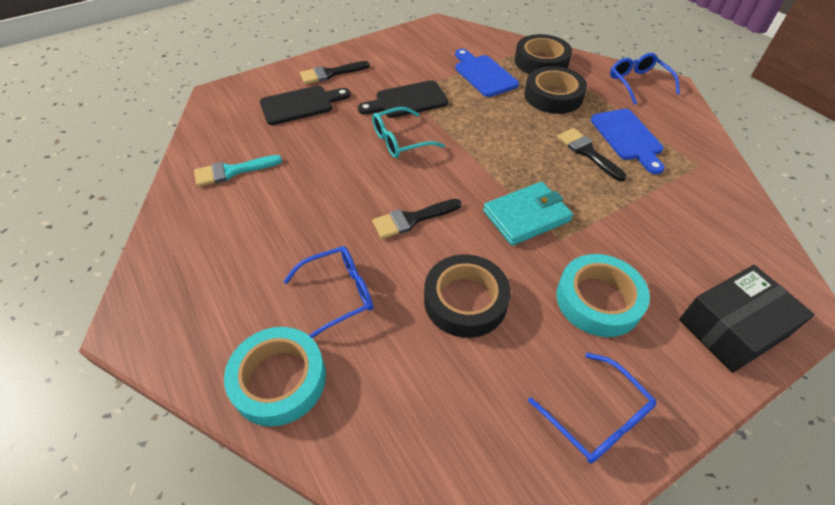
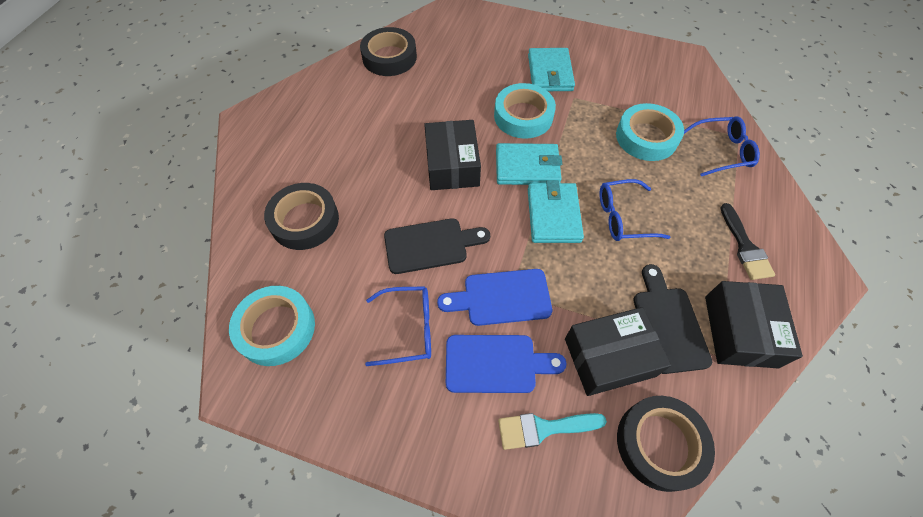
black box: [679,265,815,373] = 1 -> [424,120,481,190] [565,307,671,396] [705,281,803,369] = 3
black brush: [300,61,370,84] [372,199,462,239] [557,128,627,182] = 3 -> [720,203,775,280] = 1
turquoise glasses: [372,107,445,158] = 1 -> none = 0
turquoise tape: [224,327,326,427] [556,254,650,337] = 2 -> [229,286,315,366] [494,83,556,139] [616,103,684,161] = 3
turquoise wallet: [483,182,573,246] = 1 -> [496,143,562,185] [528,48,575,91] [528,180,584,243] = 3

